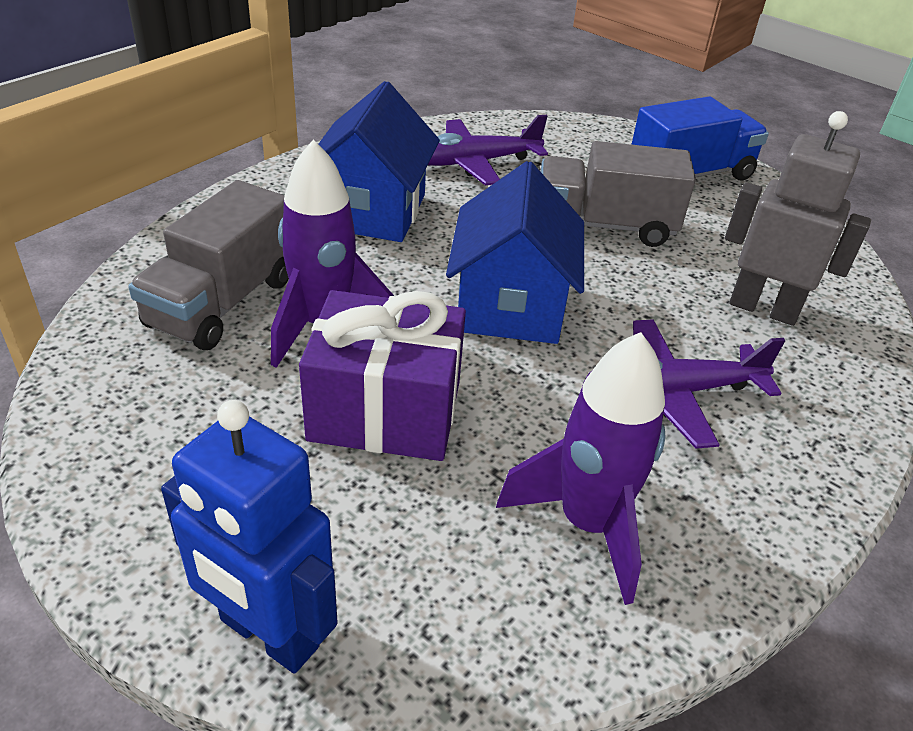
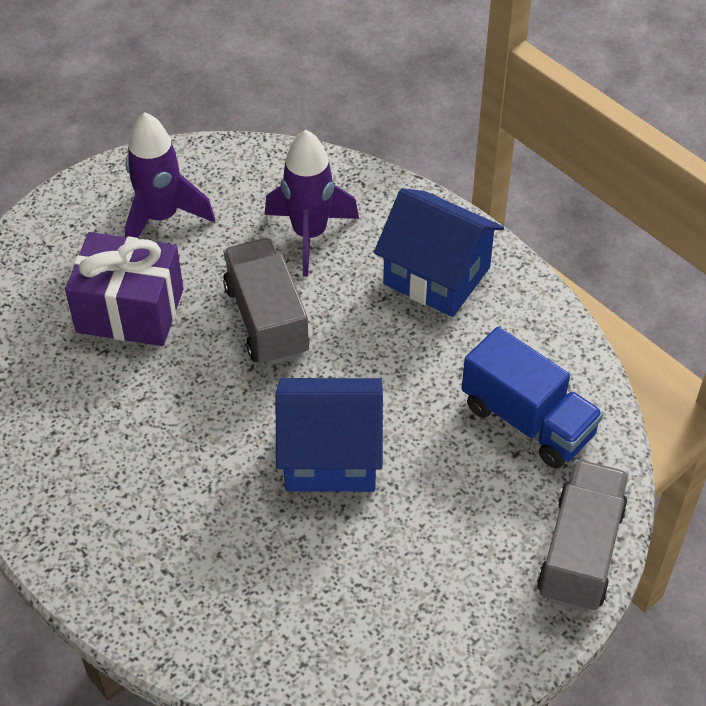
blue robot: [161,400,338,673] = 1 -> none = 0
grey robot: [725,111,871,326] = 1 -> none = 0
purple plane: [428,115,548,185] [583,319,786,449] = 2 -> none = 0

